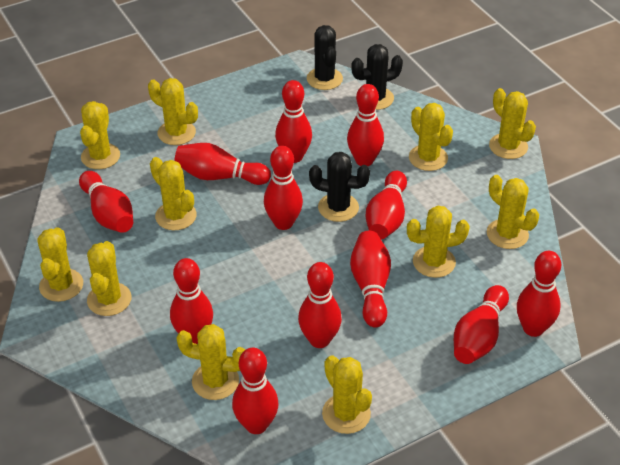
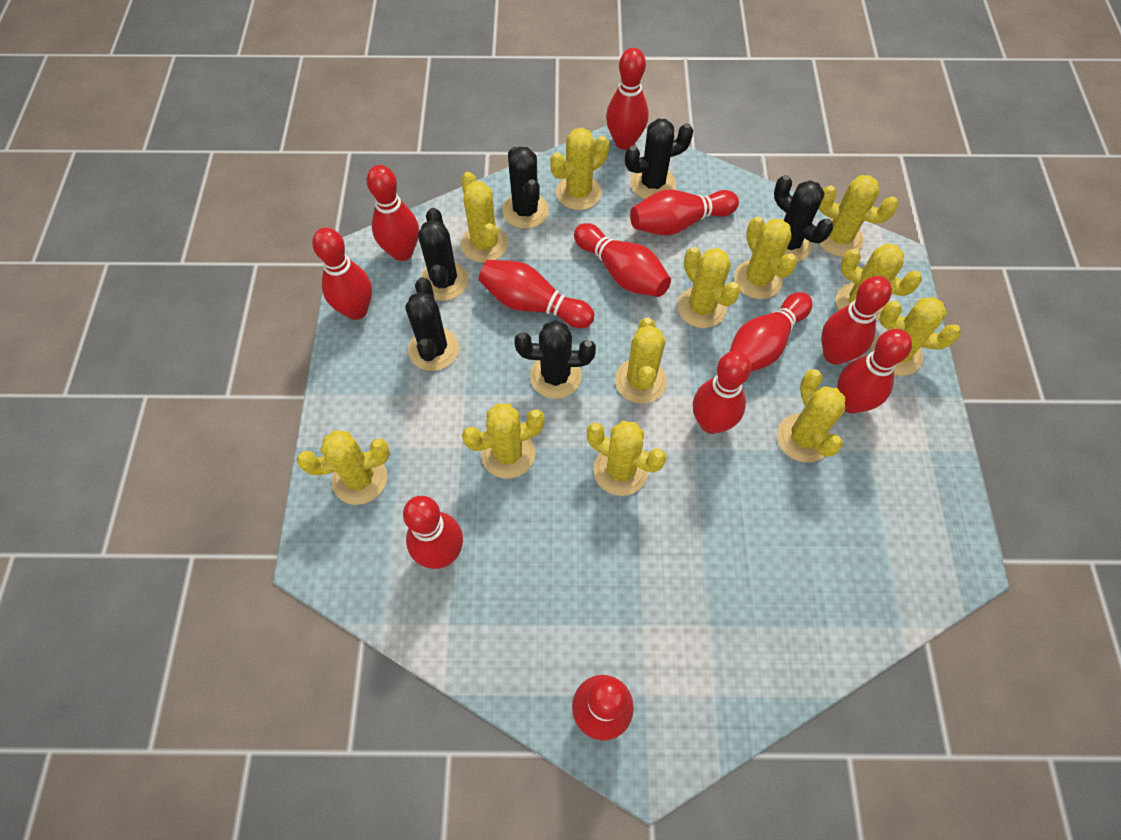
black cactus: [307,25,343,90] [309,152,370,222] [351,44,403,110] = 3 -> [405,277,459,371] [418,208,468,301] [503,147,549,229] [515,320,596,399] [625,119,694,199] [774,175,833,261] = 6
yellow cactus: [37,227,83,302] [80,101,120,169] [87,241,131,316] [148,78,198,145] [150,157,197,230] [177,324,246,400] [322,355,372,434] [407,205,470,278] [409,103,453,171] [487,175,539,249] [489,88,536,159] = 11 -> [297,430,390,505] [461,172,508,263] [462,404,545,478] [550,128,609,210] [587,421,667,496] [615,317,667,404] [677,247,741,328] [734,216,797,299] [777,369,846,463] [818,175,898,257] [836,243,922,321] [871,297,961,376] = 12

